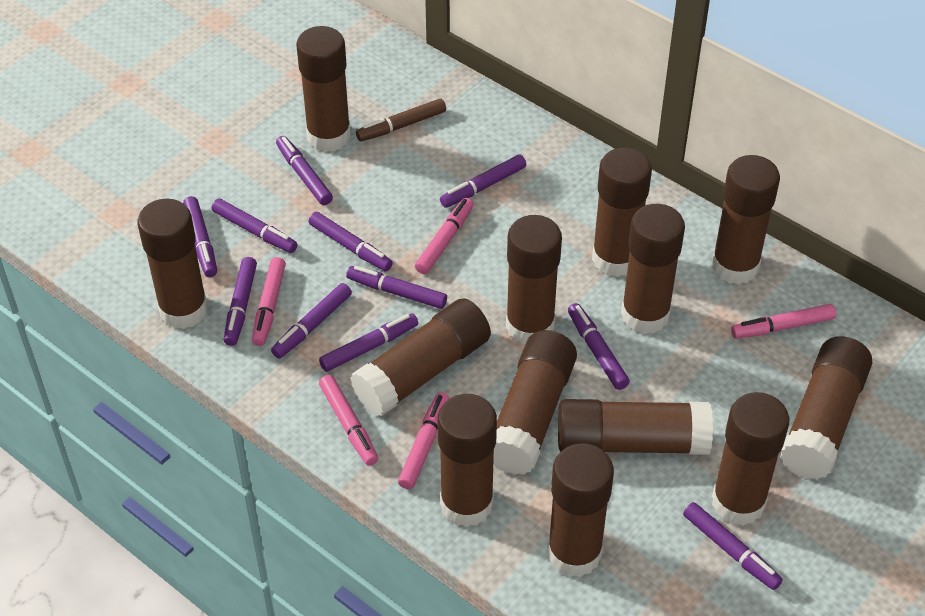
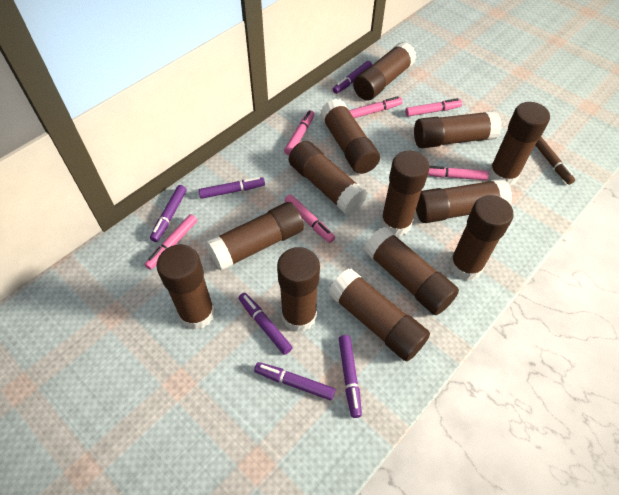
pink marker: [252,257,286,346] [319,375,378,466] [398,392,449,489] [415,198,474,274] [731,304,836,339] = 5 -> [144,214,197,270] [284,110,314,155] [285,194,335,243] [349,96,403,118] [405,98,462,117] [428,166,489,180] = 6
purple marker: [183,196,217,277] [212,198,297,253] [224,257,257,346] [271,283,352,358] [276,136,333,205] [309,212,393,271] [319,313,418,372] [346,266,447,309] [440,155,526,208] [568,303,630,390] [683,502,783,590] = 11 -> [150,185,187,242] [198,177,265,199] [239,293,293,355] [254,362,335,400] [333,61,372,94] [339,335,362,418] = 6

